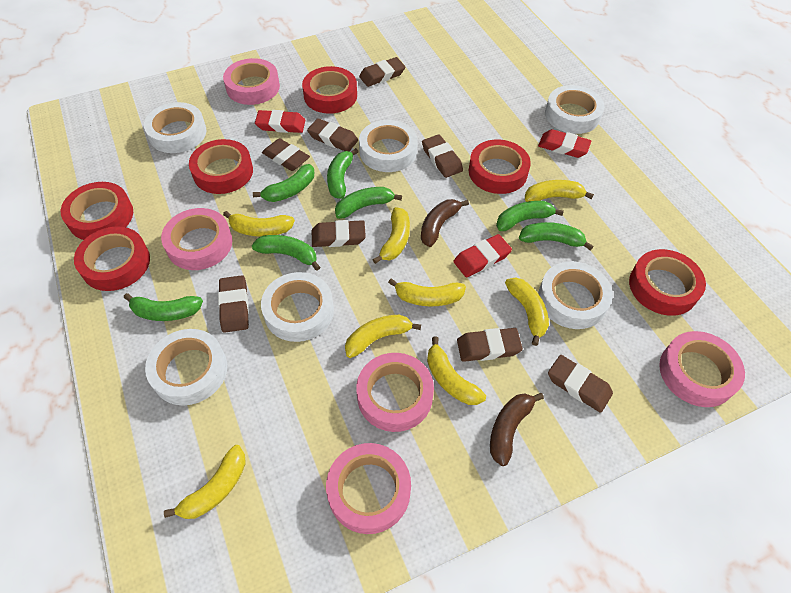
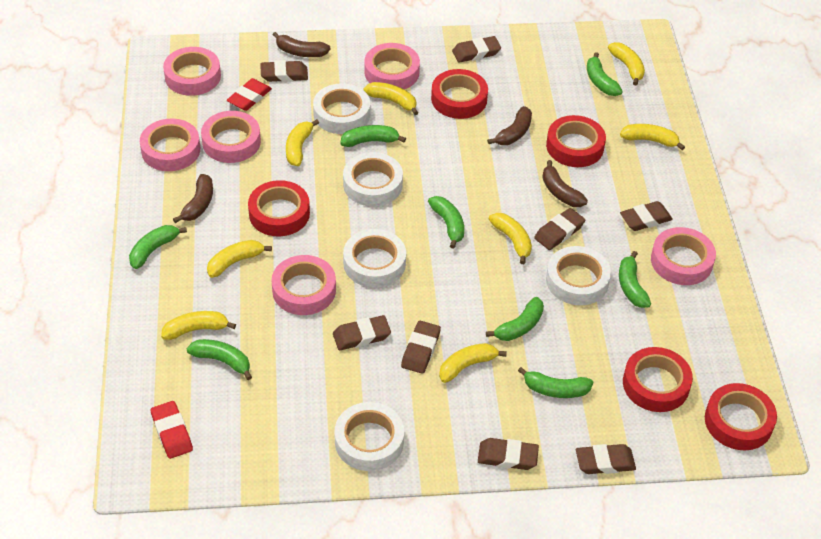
brown banana: [421,199,469,247] [490,393,544,466] = 2 -> [173,174,213,223] [273,32,331,57] [487,106,532,145] [542,160,588,207] = 4
green banana: [124,293,203,321] [252,235,320,271] [253,164,315,202] [327,148,359,199] [335,187,402,219] [496,201,564,231] [519,222,593,250] = 7 -> [129,225,187,269] [186,339,252,380] [340,125,406,147] [428,196,464,249] [486,297,544,341] [518,367,593,398] [587,52,623,96] [619,251,651,308] = 8
pink tape: [161,208,232,270] [223,58,280,105] [326,443,411,534] [356,353,434,432] [659,331,745,407] = 5 -> [140,119,200,171] [163,47,221,96] [201,111,261,163] [272,255,336,315] [364,43,420,89] [651,227,716,285] = 6
red eraser: [255,110,305,133] [453,234,512,278] [538,129,591,158] = 3 -> [151,401,193,459] [227,78,272,111] = 2
red tape: [61,182,133,240] [74,226,150,291] [189,139,253,194] [302,66,357,114] [469,140,531,194] [629,249,706,316] = 6 -> [248,180,310,236] [431,69,488,119] [546,115,606,167] [623,347,693,412] [705,383,777,450] = 5
white tape: [144,102,206,153] [145,329,227,405] [261,272,334,342] [359,120,417,172] [538,261,613,329] [545,85,604,134] = 6 -> [313,84,370,134] [334,402,404,471] [343,152,403,207] [343,229,406,288] [546,246,611,305] = 5

